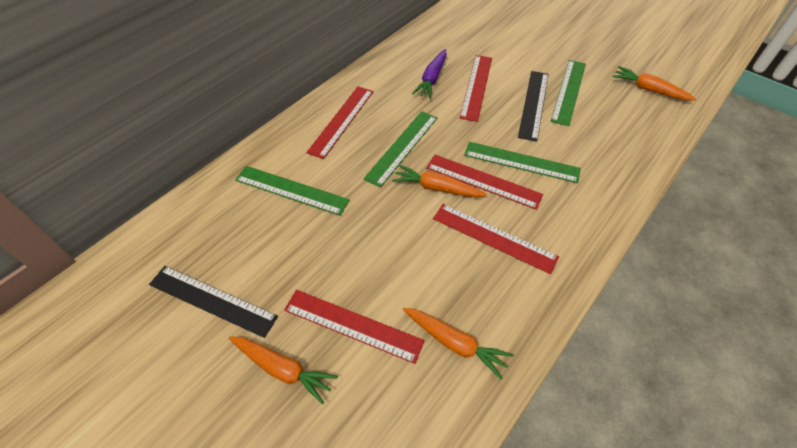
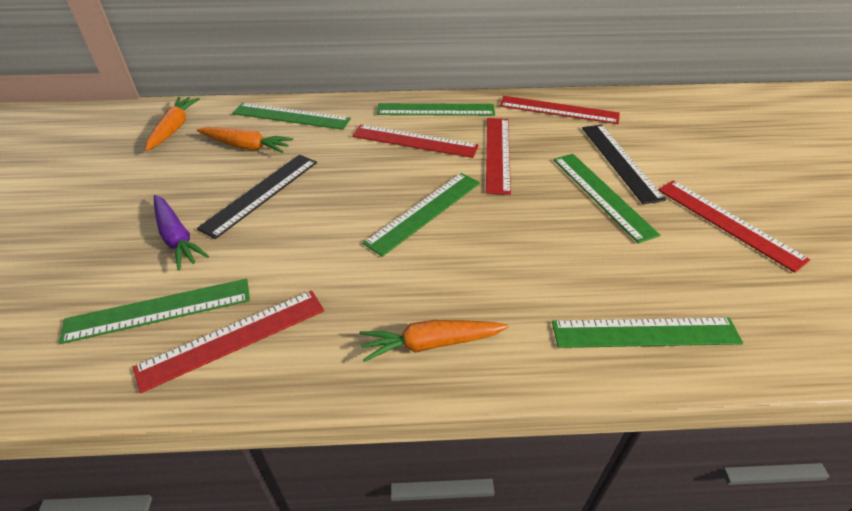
green ruler: [235,166,349,216] [363,111,437,188] [464,142,581,183] [551,60,586,126] = 4 -> [59,279,250,344] [232,103,351,130] [363,173,480,257] [377,103,495,116] [552,317,743,348] [553,154,660,243] = 6
orange carrot: [229,336,338,405] [392,165,487,198] [403,308,513,380] [613,66,696,101] = 4 -> [145,97,200,151] [197,127,293,153] [360,320,509,362] = 3

